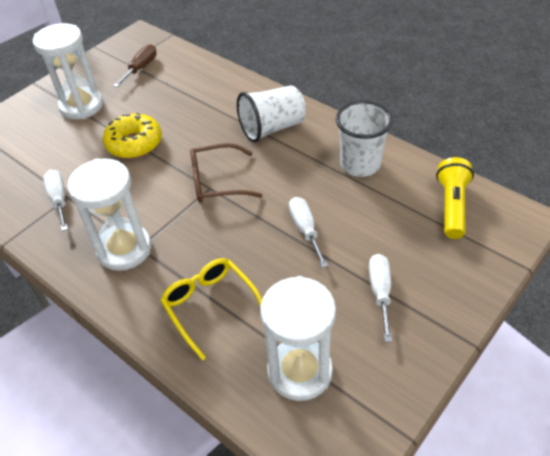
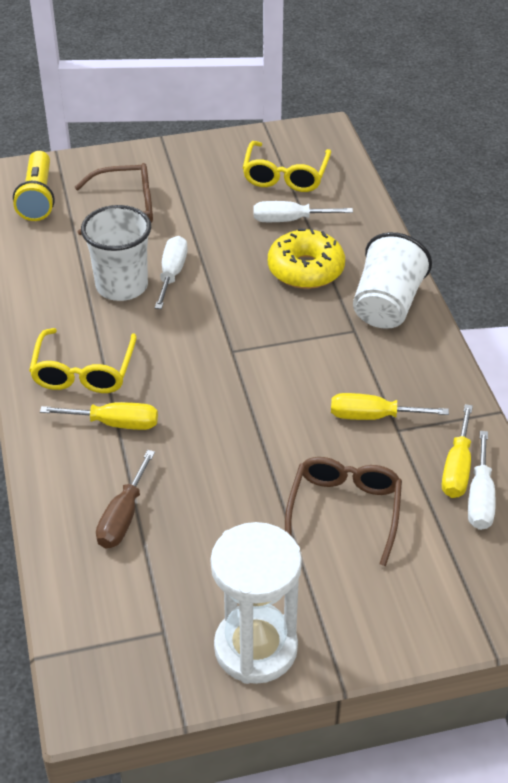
brown glasses: [190,143,263,203] = 1 -> [75,163,153,235] [285,457,402,566] = 2
white hourglass: [33,23,103,120] [67,158,151,271] [260,276,336,401] = 3 -> [210,522,302,684] = 1
yellow glasses: [160,258,262,361] = 1 -> [29,328,136,393] [243,141,331,192] = 2
yellow screwdriver: none = 0 -> [40,402,158,430] [331,393,449,420] [442,404,473,498] = 3

